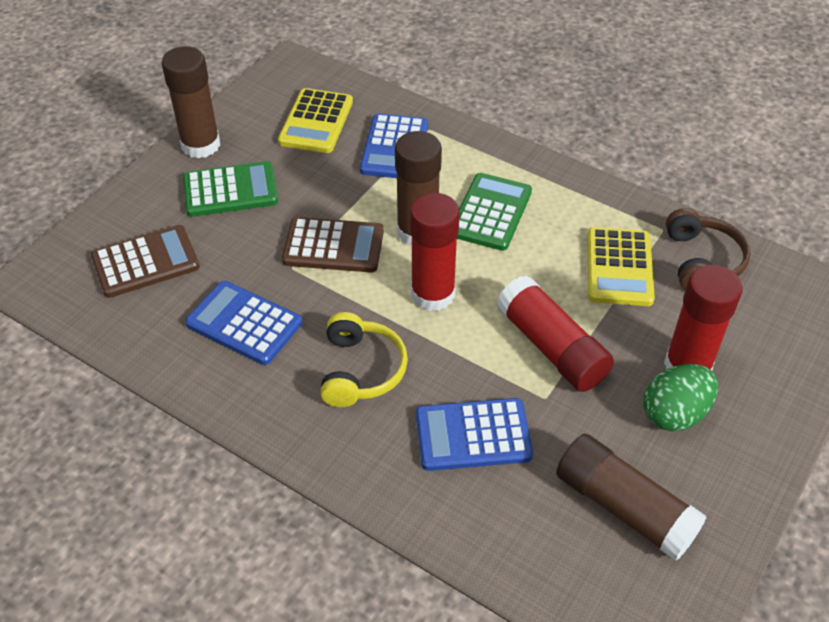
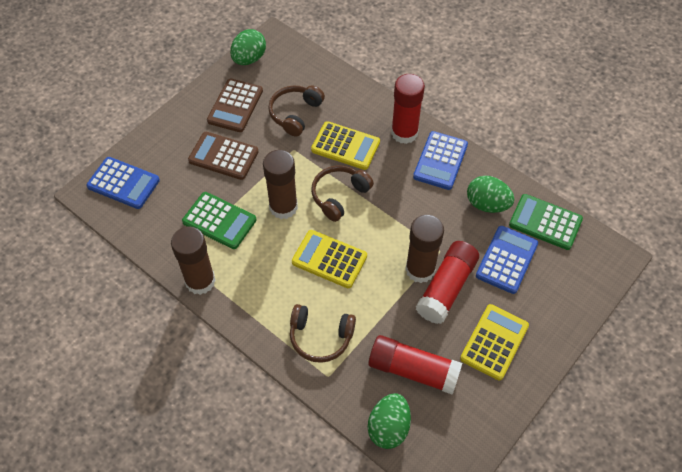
brown headphones: [666,208,751,290] = 1 -> [268,85,325,137] [290,304,356,363] [311,165,374,222] = 3
green egg: [643,364,718,431] = 1 -> [230,29,266,65] [368,393,411,449] [467,176,514,213] = 3
yellow calculator: [278,88,353,153] [587,227,655,306] = 2 -> [292,230,367,288] [311,121,380,170] [460,304,529,380] = 3
yellow headphones: [320,312,408,407] = 1 -> none = 0

